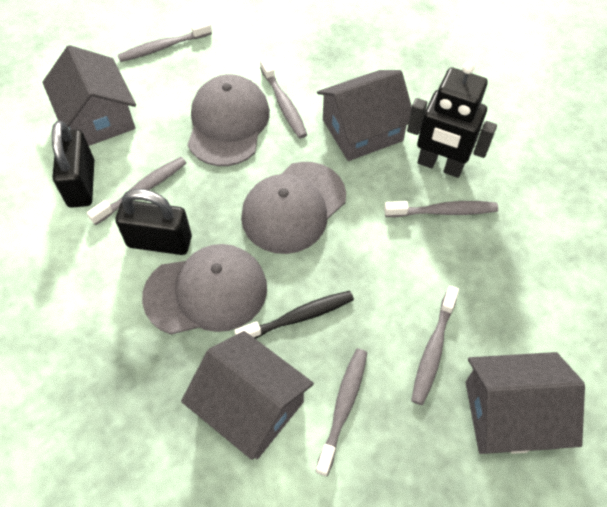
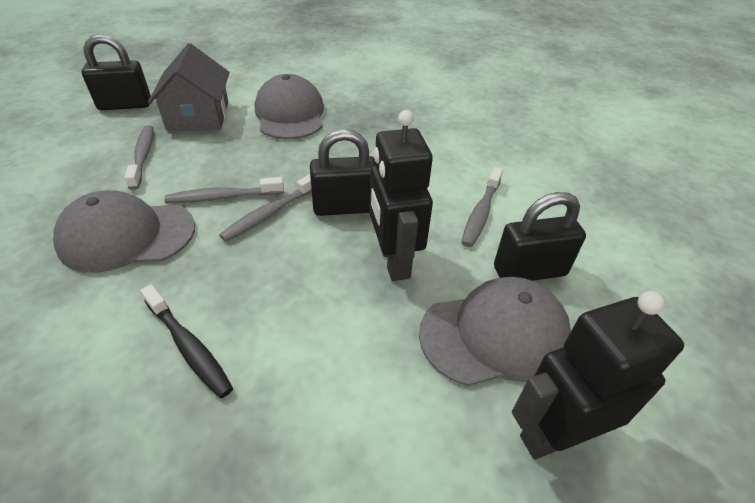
black padlock: [52,121,94,208] [115,189,192,255] = 2 -> [82,34,151,110] [310,129,375,216] [494,192,586,281] = 3
black robot: [407,62,497,178] = 1 -> [369,110,433,281] [512,291,684,459] = 2
grey house: [42,45,136,146] [181,331,314,460] [317,70,412,161] [465,352,585,454] = 4 -> [148,43,230,131] = 1
grey toothbrush: [87,157,186,225] [118,20,212,62] [260,57,307,139] [315,349,367,476] [384,201,498,217] [411,286,459,405] = 6 -> [124,125,154,190] [164,177,284,203] [219,174,312,242] [461,167,503,247] = 4

